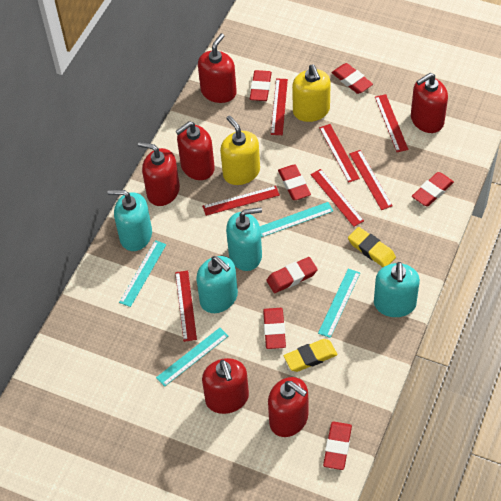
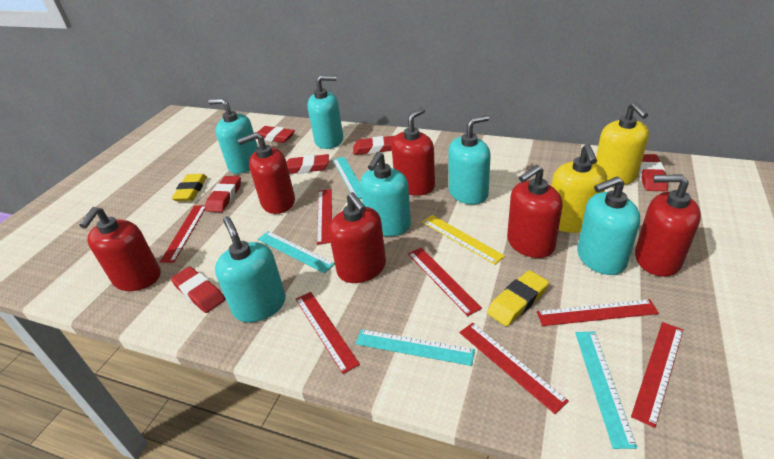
red eraser: [250,70,272,101] [263,308,286,349] [266,257,318,293] [278,165,311,200] [323,421,352,470] [332,63,373,94] [412,172,454,206] = 7 -> [171,266,225,313] [205,176,241,212] [257,126,295,143] [286,154,329,174] [353,136,395,155] [639,154,668,191] = 6
turquoise soap dispenser: [108,190,152,251] [196,256,238,313] [226,207,262,271] [374,262,420,317] = 4 -> [208,98,258,174] [215,217,286,322] [307,75,343,149] [360,152,411,236] [448,115,491,204] [577,176,640,275] = 6
yellow ruler: none = 0 -> [422,215,505,265] = 1

